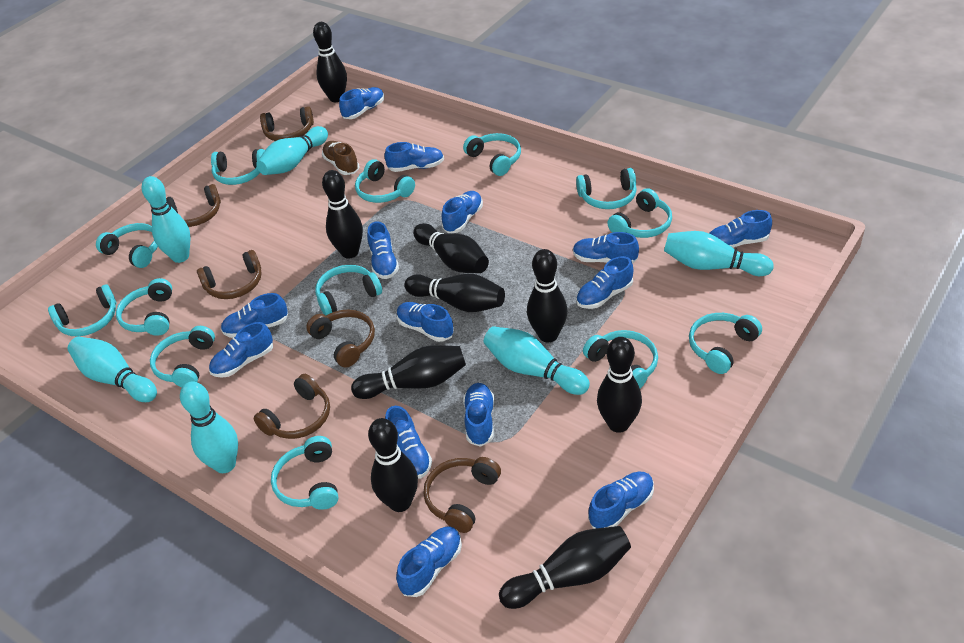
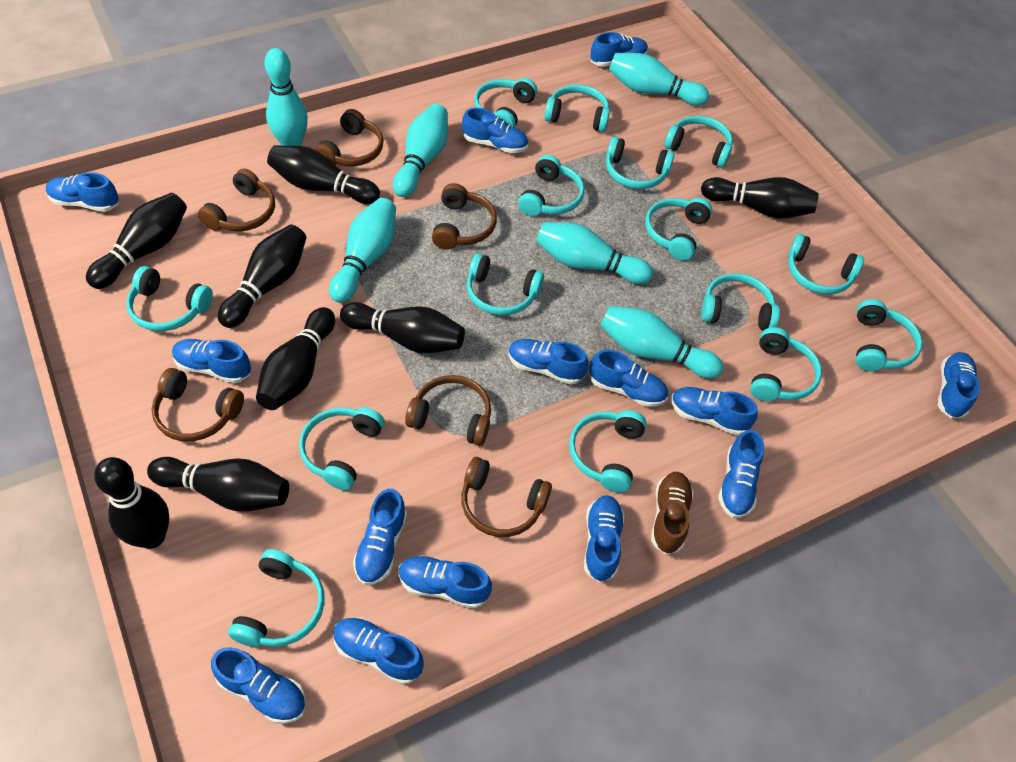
black bowling pin: [313,22,347,102] [322,170,363,259] [351,345,466,399] [368,418,418,512] [404,274,505,312] [413,223,489,273] [499,526,631,609] [527,249,568,342] [597,337,642,433] = 9 -> [86,193,187,289] [94,457,170,549] [147,457,289,511] [218,224,307,328] [256,307,335,410] [267,146,380,204] [340,302,465,353] [701,177,819,219] = 8
turquoise headphones: [48,284,116,337] [96,223,158,268] [116,278,172,336] [150,326,215,387] [211,149,265,185] [271,436,339,510] [315,265,382,315] [355,159,415,203] [463,133,521,176] [576,168,637,209] [583,330,658,389] [607,188,672,238] [689,313,762,374] = 13 -> [126,266,213,331] [228,549,325,647] [299,407,385,490] [467,253,544,315] [474,78,537,127] [518,155,585,216] [545,84,610,132] [569,410,646,493] [606,137,675,189] [645,198,712,260] [665,116,733,168] [701,273,780,330] [750,327,822,401] [788,234,864,295] [856,299,923,371] = 15

